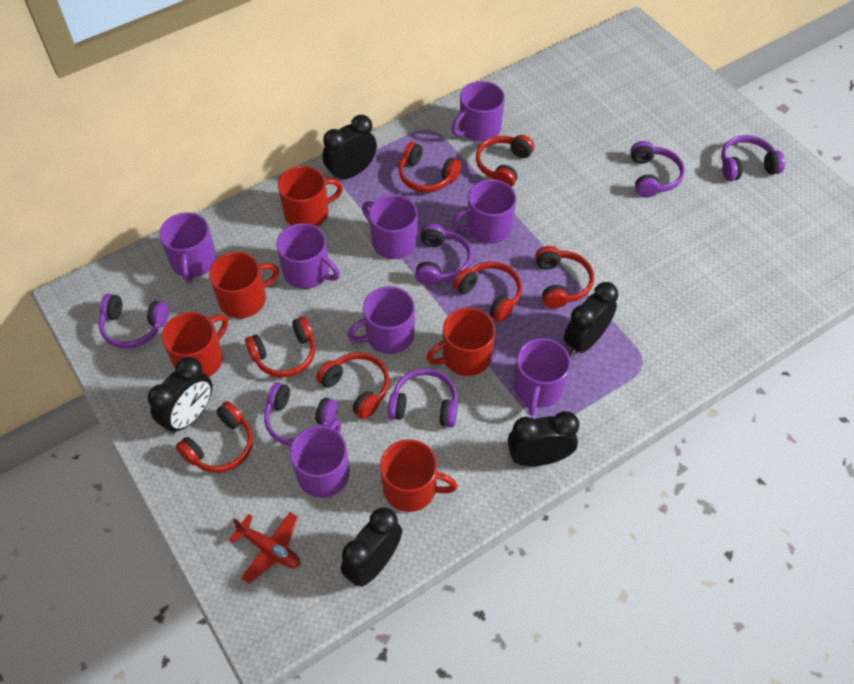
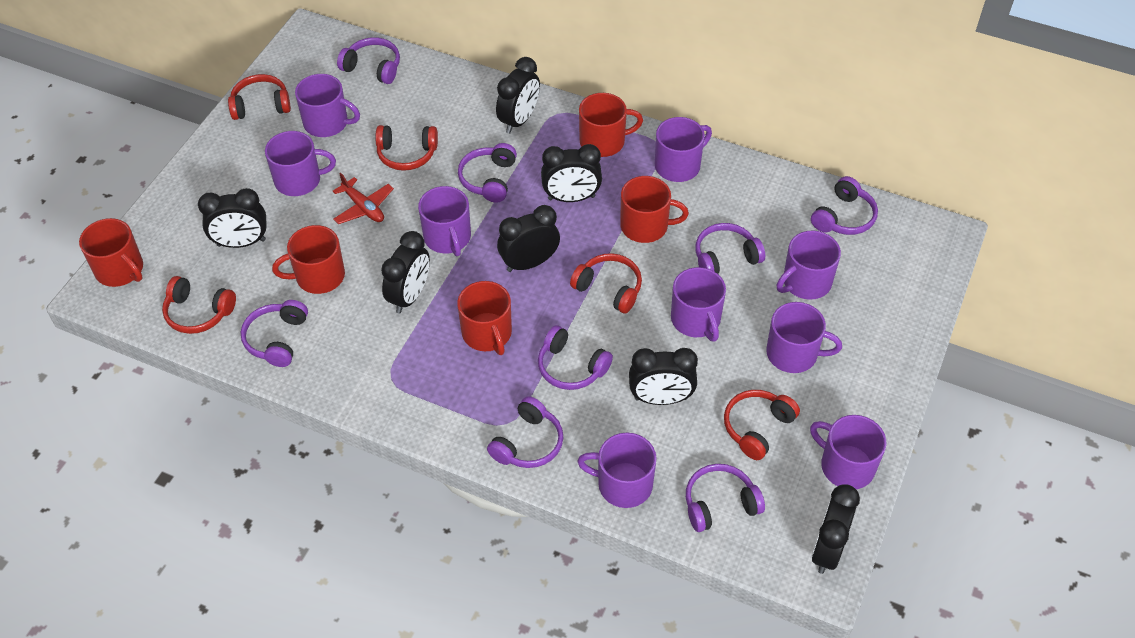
black clock: [148,357,212,434] [322,115,377,180] [341,507,402,587] [508,411,579,466] [564,282,618,356] = 5 -> [198,188,267,248] [381,231,430,313] [496,57,540,133] [497,205,560,272] [541,144,602,202] [629,348,698,405] [812,484,860,574] = 7
purple headphones: [99,294,169,349] [264,382,338,446] [388,369,458,428] [415,224,472,285] [630,141,685,197] [721,135,785,181] = 6 -> [241,300,308,367] [337,37,400,84] [458,143,517,203] [487,396,563,468] [538,325,613,390] [686,464,765,532] [695,223,765,274] [811,176,878,235] = 8
purple mug: [159,212,217,283] [276,223,340,289] [290,419,350,498] [348,286,415,354] [362,195,418,259] [451,81,505,142] [452,179,516,243] [514,338,571,415] = 8 -> [265,131,336,196] [295,74,360,137] [418,186,471,256] [577,433,657,508] [655,117,712,182] [671,267,726,342] [766,302,842,373] [777,231,841,300] [810,415,886,489] = 9
red headphones: [176,401,253,473] [245,316,315,377] [316,352,390,419] [399,142,462,193] [453,261,522,322] [476,135,534,187] [535,246,594,309] = 7 -> [162,276,236,334] [228,74,291,120] [375,125,438,171] [570,253,642,314] [724,390,800,460] = 5

